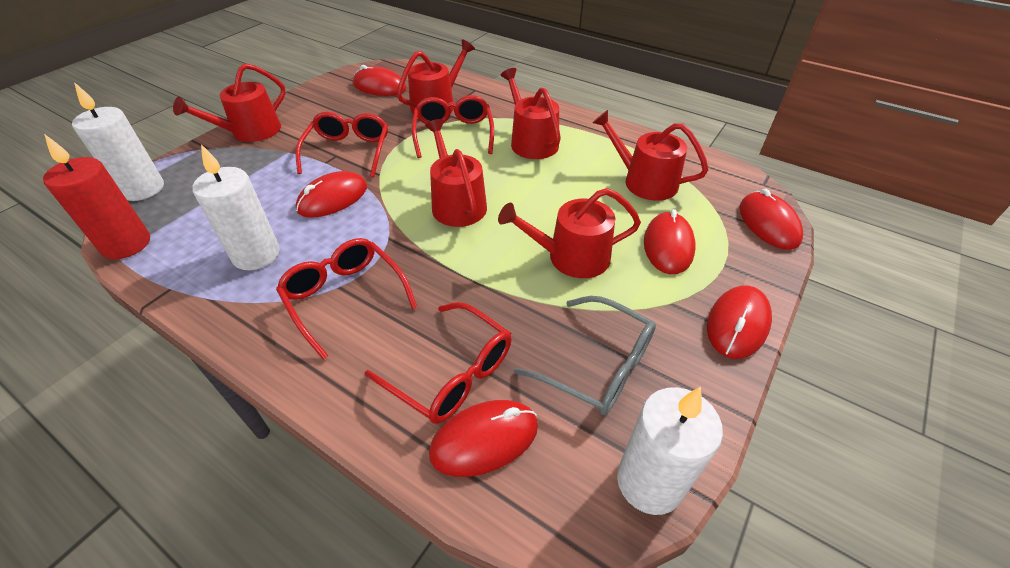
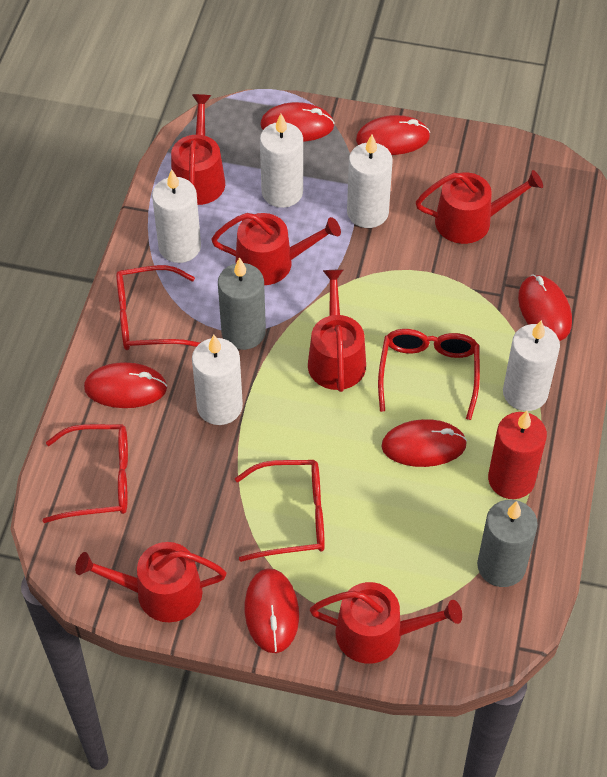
grey candle: none = 0 -> [218,257,266,350] [477,500,538,587] = 2
grey glasses: [514,296,656,415] = 1 -> none = 0
white candle: [72,82,164,201] [192,144,280,271] [617,387,723,515] = 3 -> [152,169,201,263] [192,335,243,425] [260,114,303,208] [347,135,393,228] [503,320,560,411] = 5

